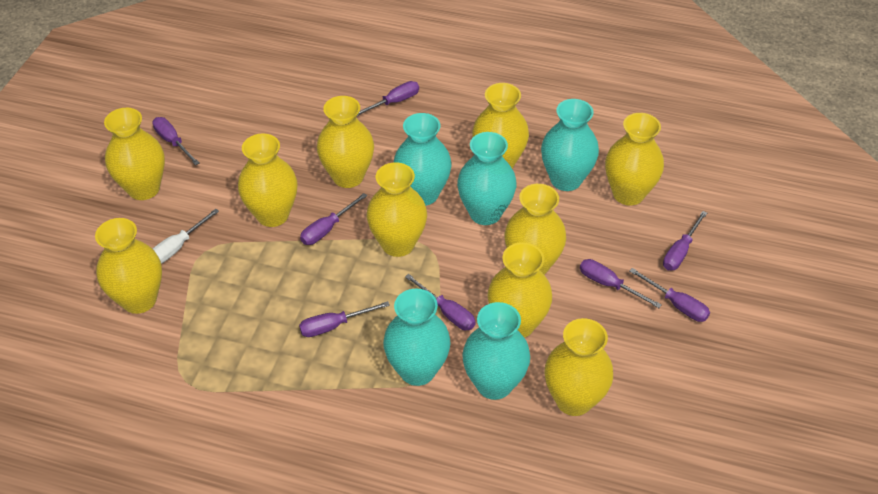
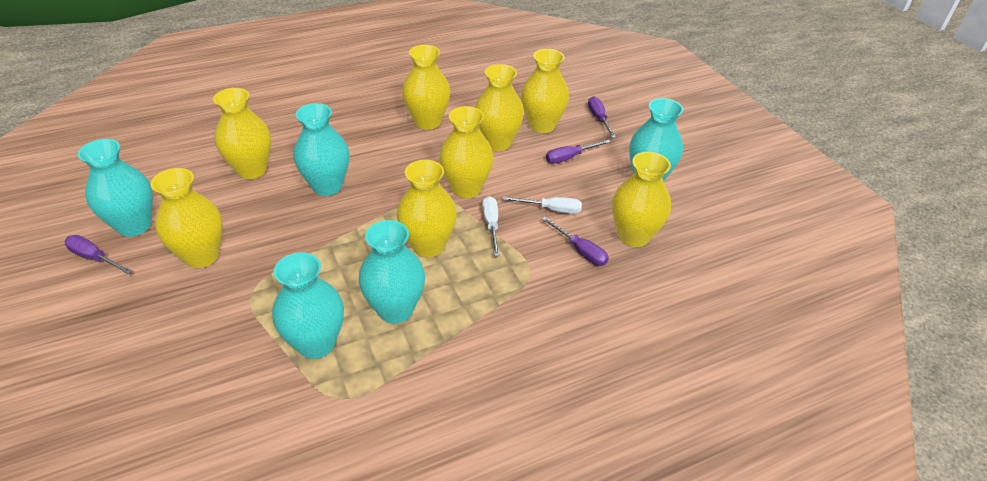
purple screwdriver: [152,117,200,165] [299,301,390,337] [300,193,367,245] [357,81,419,116] [405,274,476,330] [580,259,662,308] [629,268,710,322] [663,211,707,270] = 8 -> [64,235,132,274] [542,217,609,266] [546,140,611,164] [588,96,616,138] = 4
white screwdriver: [153,209,219,264] = 1 -> [482,196,500,256] [502,196,582,214] = 2
yellow vase: [95,218,162,314] [104,108,165,200] [238,133,297,227] [317,96,374,188] [367,162,427,257] [472,83,529,169] [487,242,552,338] [504,184,566,275] [545,318,613,416] [605,113,664,206] = 10 -> [151,168,223,268] [213,88,271,179] [397,160,457,257] [402,45,450,130] [439,106,493,198] [475,64,524,151] [521,49,569,133] [612,152,671,247] = 8

